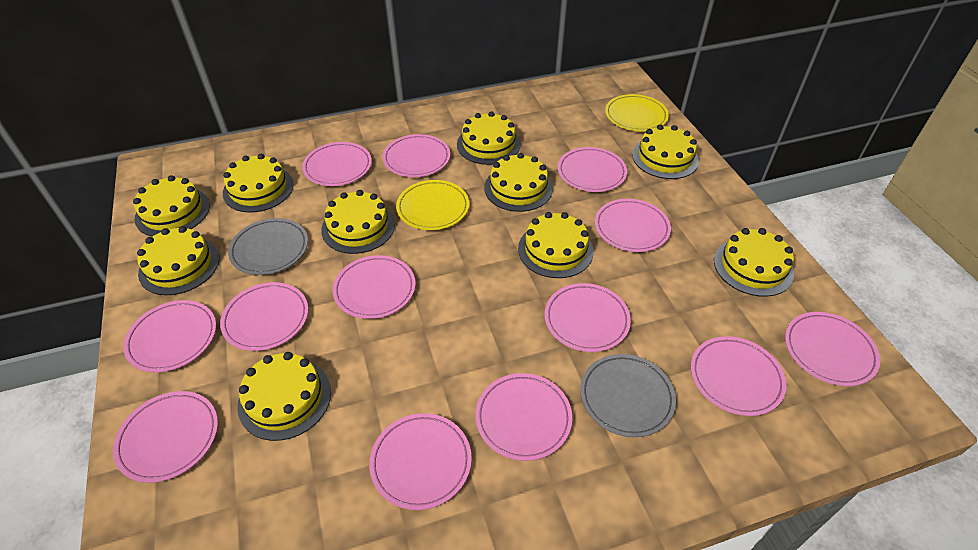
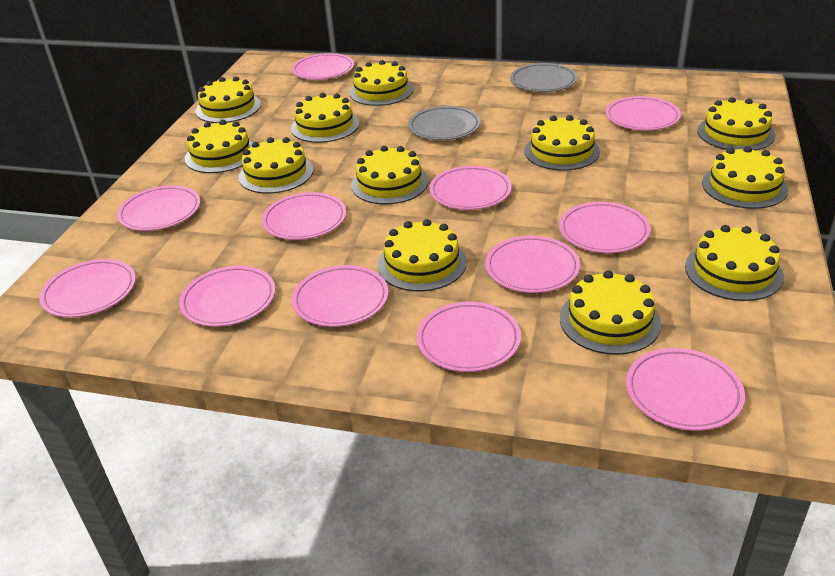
pink plate: [113,391,218,483] [123,300,216,372] [220,282,308,351] [302,142,372,186] [333,255,416,319] [369,413,472,510] [383,134,450,177] [475,373,572,461] [545,283,631,352] [558,147,627,192] [595,199,671,252] [691,336,786,416] [785,312,880,386] = 13 -> [39,259,136,318] [117,185,200,231] [179,266,275,327] [262,192,346,240] [292,53,354,80] [292,265,388,327] [417,302,521,372] [429,166,512,210] [485,236,580,293] [559,202,651,253] [606,96,681,130] [626,348,745,431] = 12
yellow cake: [133,175,210,237] [137,226,219,295] [223,154,294,213] [237,352,331,441] [321,190,395,254] [457,112,521,165] [484,153,553,212] [518,212,594,278] [632,124,699,179] [714,228,794,297] = 10 -> [185,120,253,173] [195,76,261,123] [238,137,314,194] [291,93,359,143] [349,60,414,106] [351,146,429,204] [378,219,467,291] [524,115,600,170] [560,270,661,355] [685,225,784,301] [697,97,775,150] [702,146,789,209] = 12
yellow plate: [396,180,469,230] [605,94,669,132] = 2 -> none = 0

